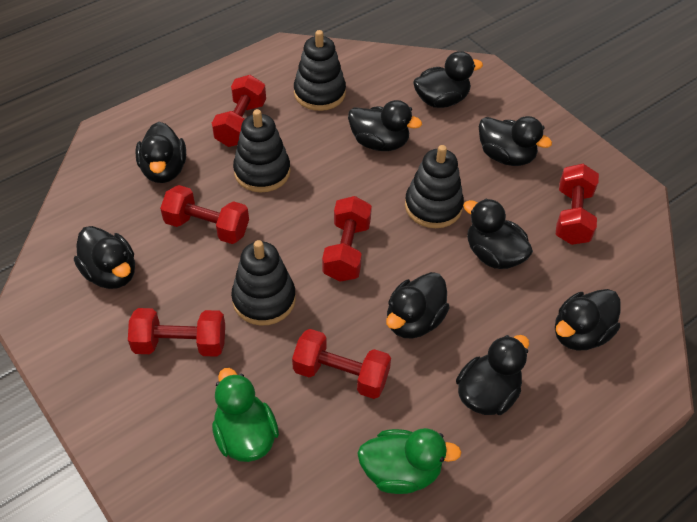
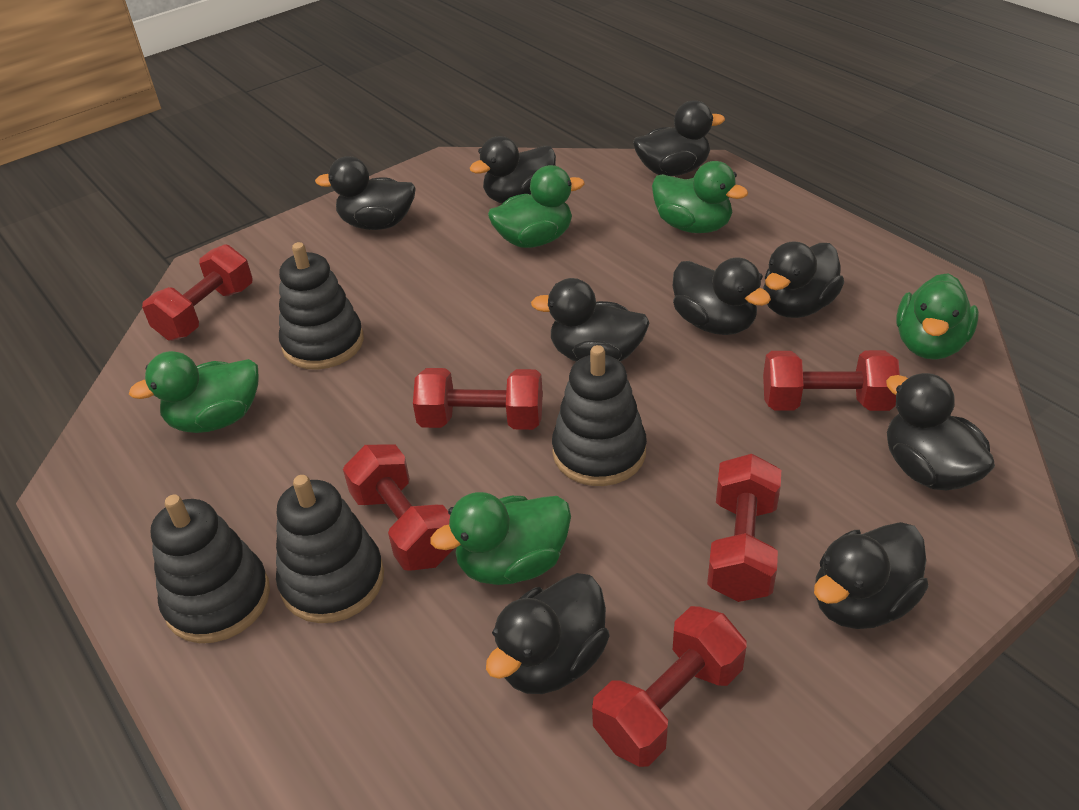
green duck: [212,368,279,462] [357,428,462,494] = 2 -> [129,351,258,433] [431,492,571,585] [488,165,585,248] [652,161,748,233] [896,273,979,360] = 5

